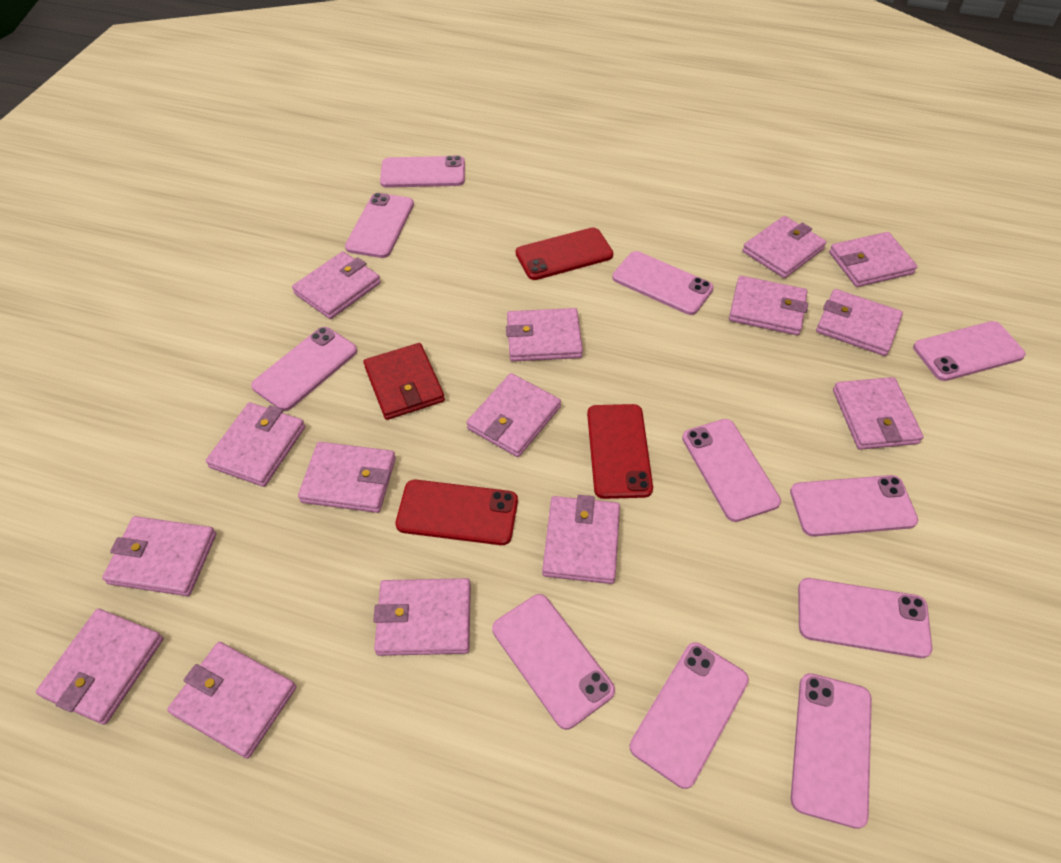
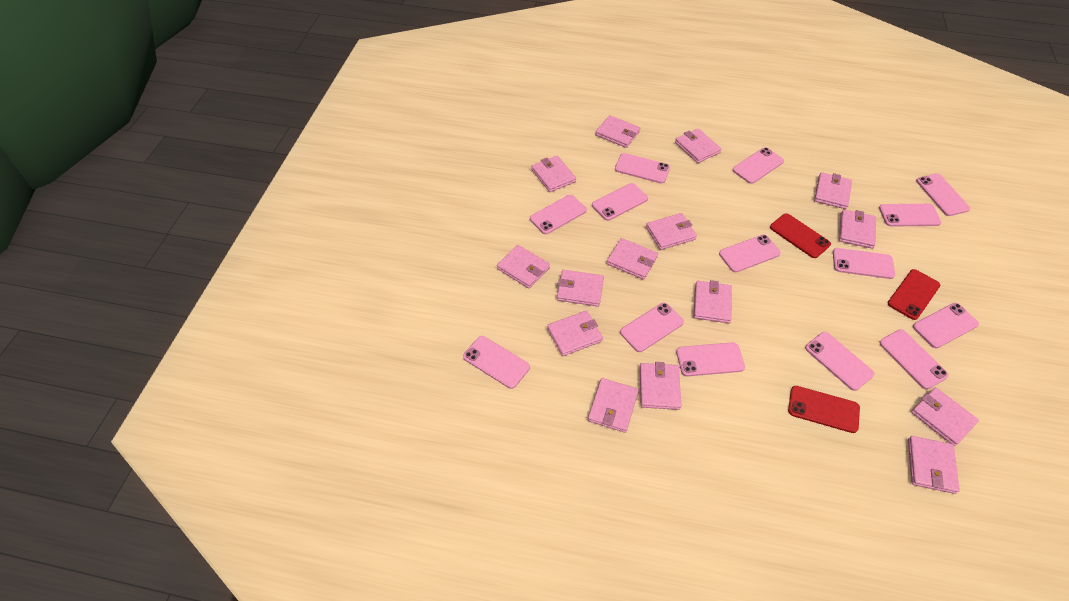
pink phone: [251,327,357,411] [345,193,414,258] [380,156,465,188] [492,594,615,730] [612,251,714,315] [630,642,749,789] [682,419,781,522] [790,475,918,537] [791,673,872,829] [798,578,932,658] [913,321,1026,381] = 11 -> [463,336,530,389] [530,195,587,234] [592,183,648,221] [615,153,670,183] [620,303,684,352] [676,342,745,377] [719,235,781,272] [732,147,784,184] [805,332,875,391] [833,248,895,279] [879,204,941,226] [879,329,949,390] [913,303,979,348] [916,173,970,216] = 14
red wallet: [363,343,445,420] = 1 -> none = 0

